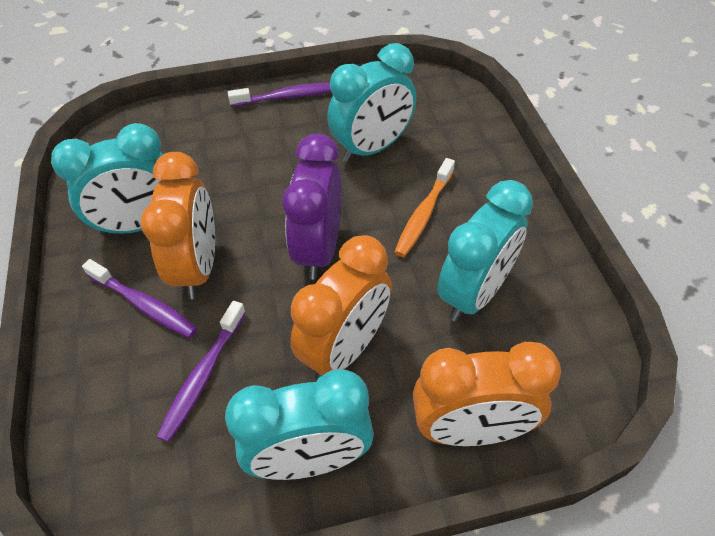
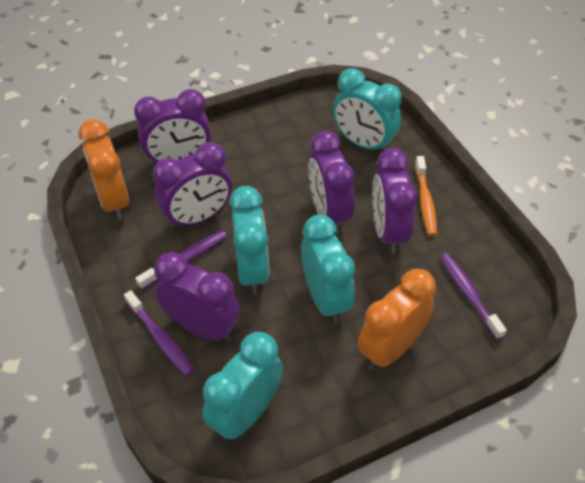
orange clock: [140,152,215,299] [290,235,392,380] [413,342,561,446] = 3 -> [78,119,129,220] [358,269,436,370] = 2
purple clock: [282,134,342,280] = 1 -> [134,89,211,166] [153,142,232,229] [154,252,240,342] [308,131,355,234] [372,148,417,254] = 5

